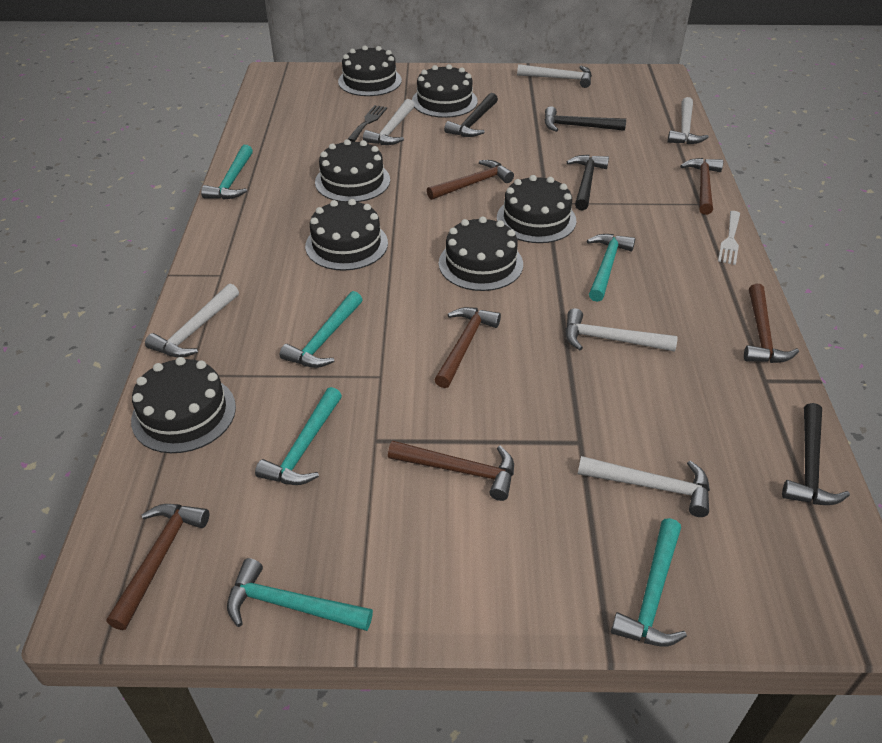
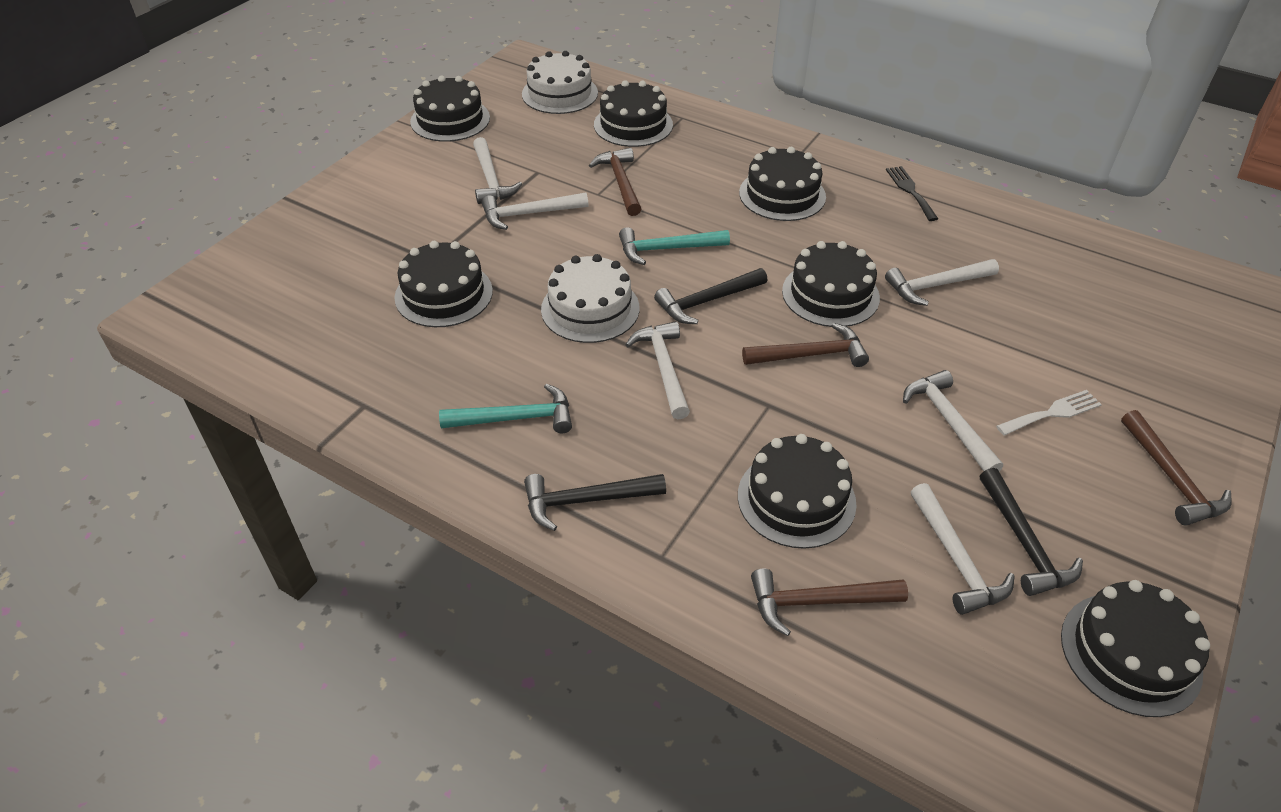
black hammer: [444,93,498,137] [545,106,626,132] [567,155,609,210] [782,403,850,505] = 4 -> [524,474,666,531] [654,268,767,324] [980,468,1083,596] = 3
brown hammer: [106,504,209,630] [388,441,514,501] [427,160,514,200] [435,307,501,388] [680,158,723,215] [744,284,799,363] = 6 -> [589,148,641,216] [742,323,869,367] [751,568,908,636] [1121,410,1232,526] = 4
turquoise hammer: [201,145,253,200] [227,558,373,631] [255,387,342,485] [280,291,363,368] [587,234,635,302] [611,518,687,646] = 6 -> [439,384,572,433] [619,227,730,265] = 2
white cake: none = 0 -> [522,51,598,114] [541,254,640,343] = 2

